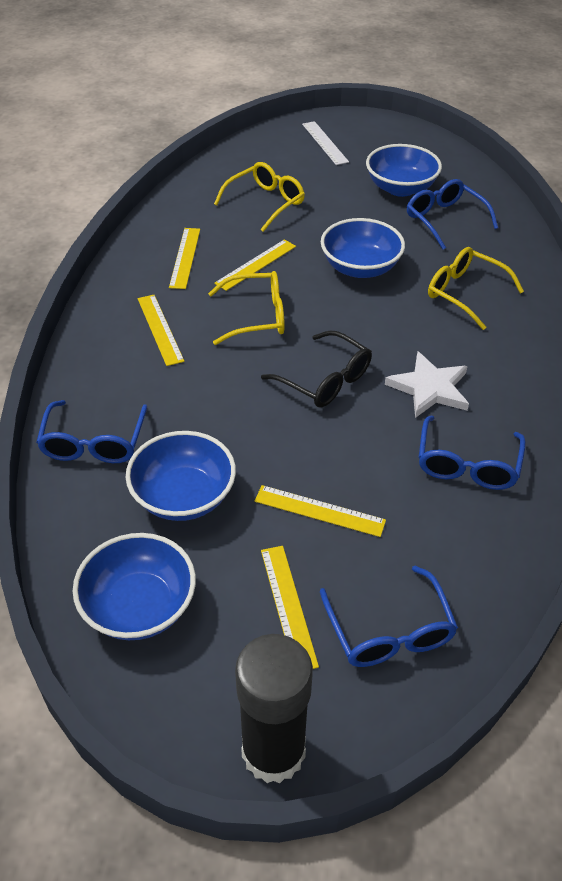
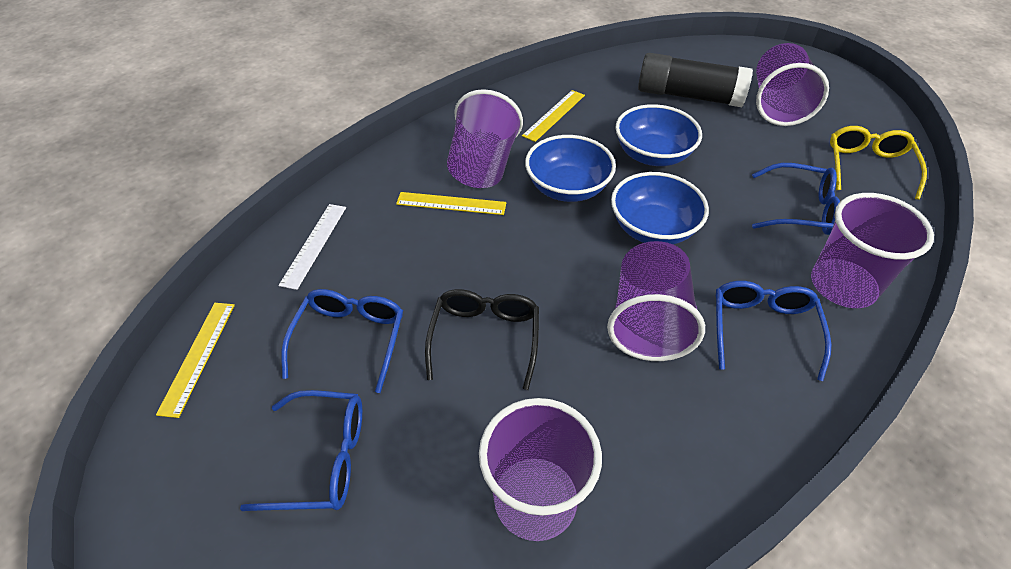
blue bowl: [73,533,196,640] [126,431,236,521] [321,218,405,278] [366,144,442,197] = 4 -> [525,135,616,202] [611,172,709,245] [615,104,702,166] = 3
purple cup: none = 0 -> [447,89,523,188] [479,398,602,541] [607,241,705,361] [756,43,829,126] [811,193,934,308] = 5
white star: [385,351,469,418] = 1 -> none = 0
yellow glasses: [208,271,285,345] [214,162,305,232] [428,247,524,330] = 3 -> [830,126,927,200] = 1
yellow ruler: [138,295,185,366] [169,228,200,289] [214,239,296,291] [255,485,386,537] [261,546,319,669] = 5 -> [156,303,235,418] [396,192,506,215] [522,90,585,142] = 3

